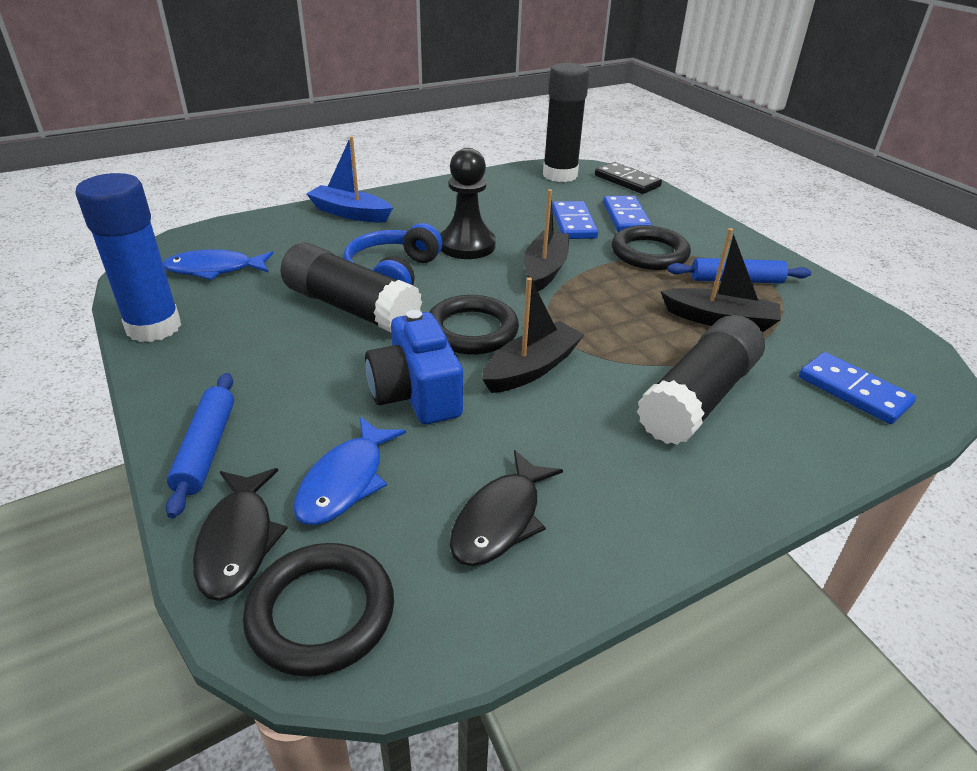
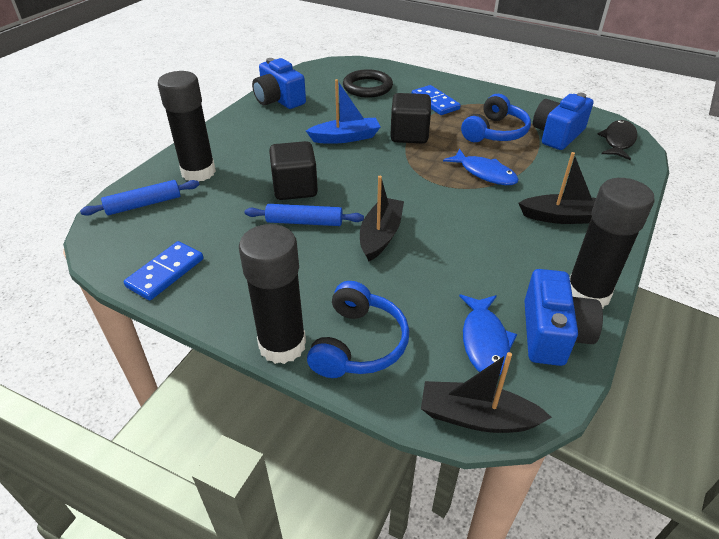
black cube: none = 0 -> [269,141,318,200] [390,93,431,144] = 2
black domino: [595,162,662,194] = 1 -> none = 0
black fish: [193,468,288,601] [450,450,563,566] = 2 -> [598,120,637,160] = 1
black pawn: [440,148,496,259] = 1 -> none = 0
black ring: [243,543,394,677] [429,295,519,355] [612,225,691,270] = 3 -> [343,70,393,98] = 1
blue camera: [365,310,463,424] = 1 -> [252,58,306,109] [524,269,603,366] [533,93,593,150] = 3
blue domino: [552,201,598,239] [603,196,652,232] [799,352,916,424] = 3 -> [124,241,204,301] [412,85,461,115] = 2
blue glue stick: [75,173,181,342] = 1 -> none = 0
blue headphones: [343,223,442,285] = 1 -> [307,281,409,378] [461,94,531,142] = 2

